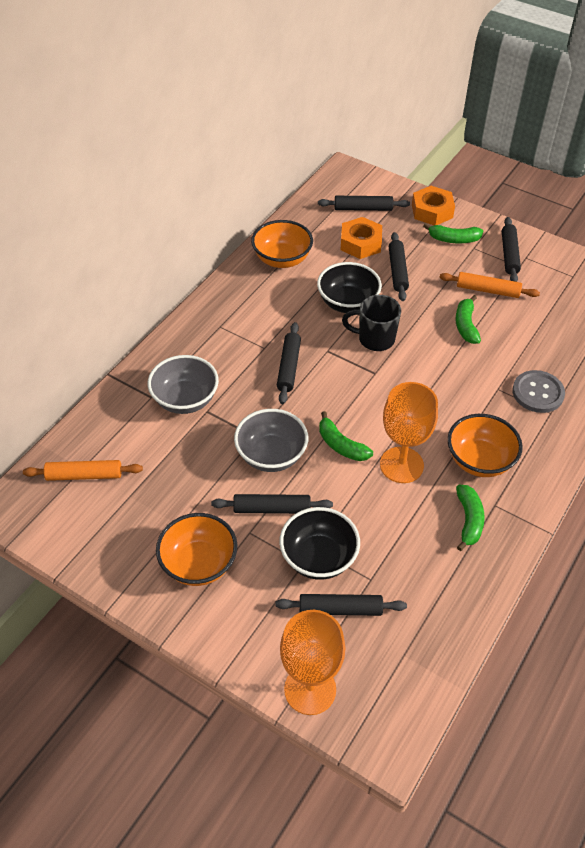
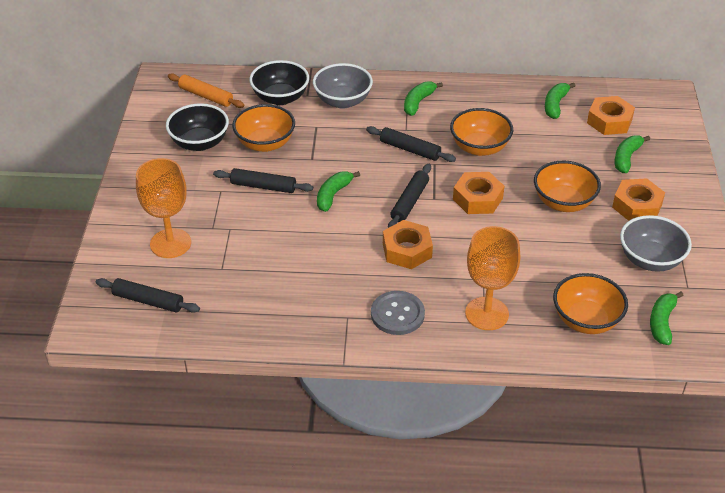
black mug: [342,295,401,351] = 1 -> none = 0
black rolling pin: [211,494,333,514] [275,594,407,616] [277,322,301,404] [318,196,410,211] [389,232,409,301] [502,217,521,282] = 6 -> [96,278,200,313] [213,168,313,193] [366,126,456,162] [388,164,431,228] = 4
green banana: [319,411,373,461] [423,223,483,243] [455,295,481,344] [456,485,485,551] = 4 -> [317,171,360,212] [404,81,443,116] [545,83,575,119] [615,135,650,173] [650,292,684,345] = 5
orange bowl: [156,513,237,586] [251,220,313,268] [447,414,523,477] = 3 -> [232,104,295,152] [450,108,513,156] [534,161,601,212] [553,273,628,334] = 4
orange nut: [341,217,382,259] [412,186,455,225] = 2 -> [383,220,433,269] [453,172,504,214] [587,96,635,135] [612,178,665,221] = 4
orange rolling pin: [23,460,143,481] [440,272,540,298] = 2 -> [168,73,244,108] = 1

